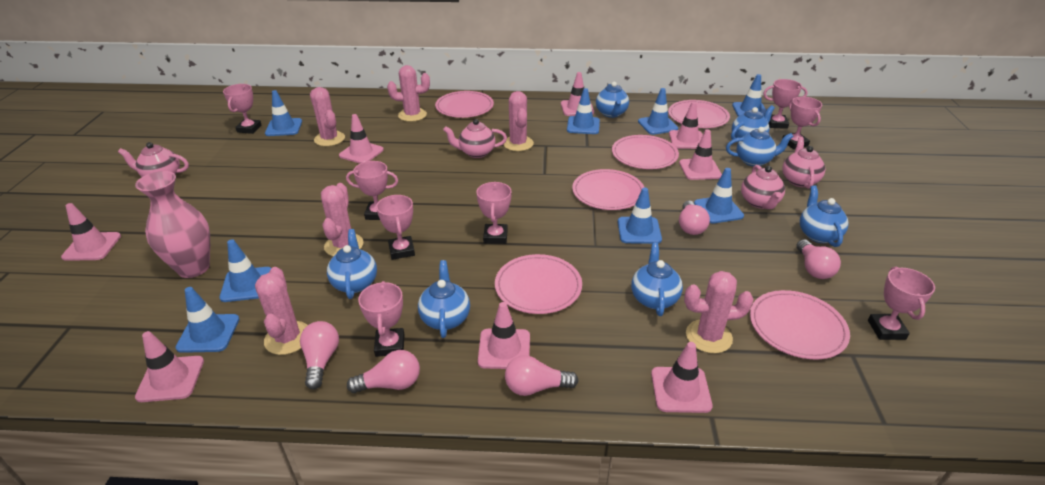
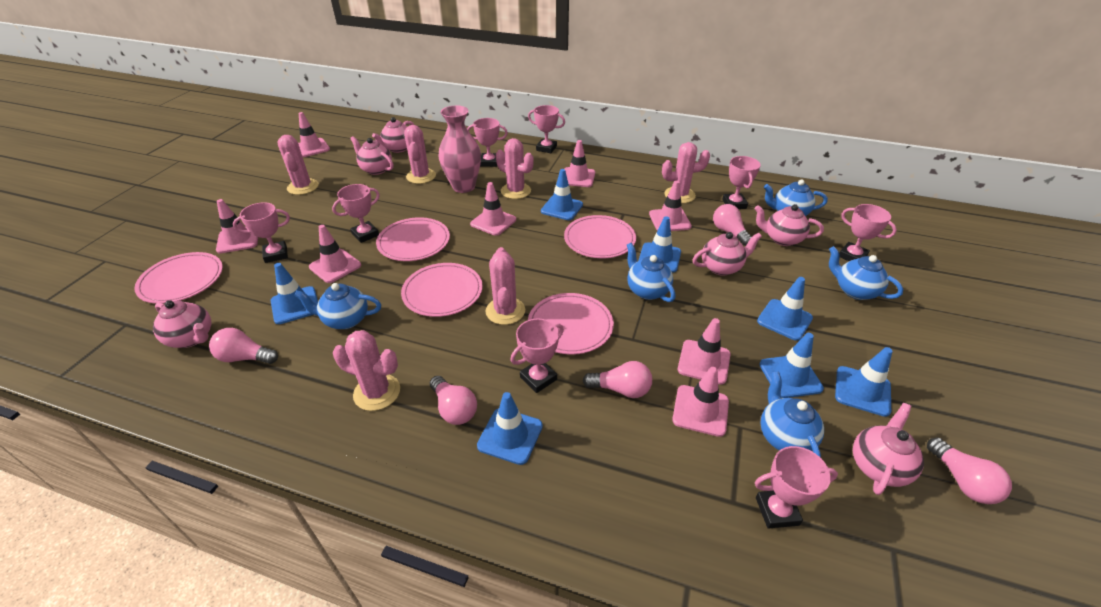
blue teapot: [327,229,377,299] [418,260,470,338] [596,82,629,118] [631,242,683,316] [726,127,794,166] [731,105,775,140] [800,185,849,247] = 7 -> [294,283,381,329] [627,243,675,302] [761,372,824,458] [764,179,828,216] [829,246,903,300] = 5
blue traffic cone: [175,287,239,353] [220,239,271,302] [265,90,302,136] [567,88,600,134] [618,187,662,244] [638,88,678,135] [694,168,744,223] [732,74,766,116] = 8 -> [271,263,318,324] [477,392,543,465] [541,169,583,220] [638,216,681,273] [757,277,813,341] [759,333,824,398] [835,347,893,417] = 7
pink plate: [435,91,494,118] [495,254,582,314] [572,169,644,210] [612,135,679,169] [668,100,730,128] [750,290,850,359] = 6 -> [134,252,223,304] [376,217,450,261] [401,263,483,317] [528,293,614,355] [564,215,636,258] = 5
pink teapot: [118,142,189,177] [443,119,507,158] [741,165,785,209] [782,137,825,189] = 4 -> [153,300,211,348] [350,136,394,175] [372,117,414,153] [693,232,762,276] [755,204,824,246] [853,403,924,495] = 6

